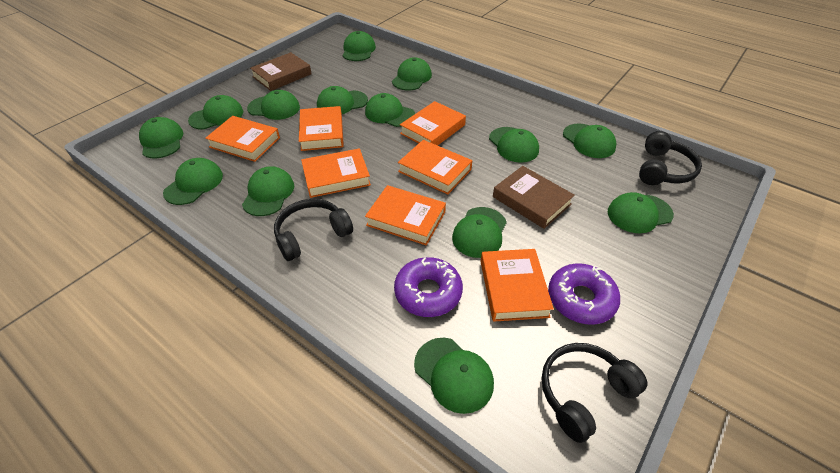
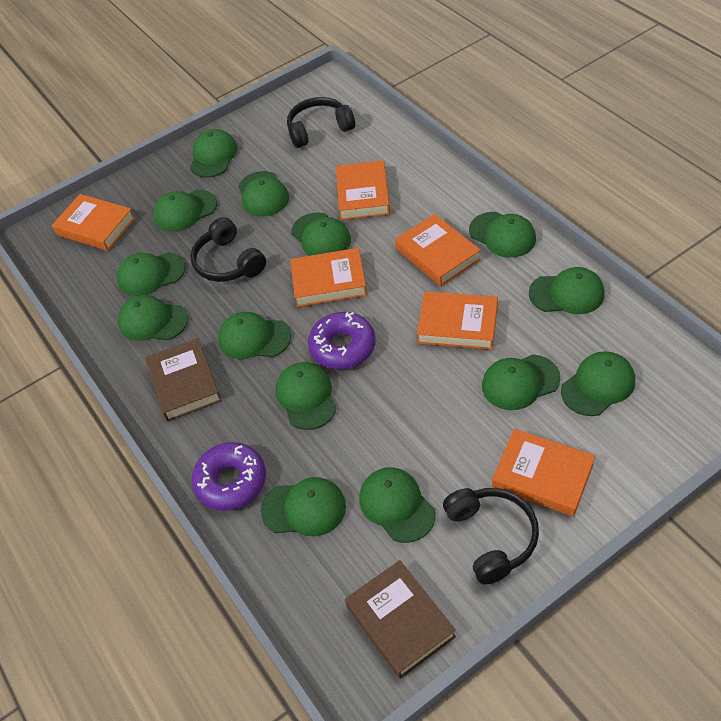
orange book: [205,116,280,162] [299,106,344,151] [301,148,371,198] [365,185,446,246] [398,140,472,194] [400,101,466,146] [480,249,554,322] = 7 -> [52,194,135,251] [290,248,367,307] [336,160,390,220] [395,214,481,286] [417,292,498,350] [492,429,595,517] = 6

